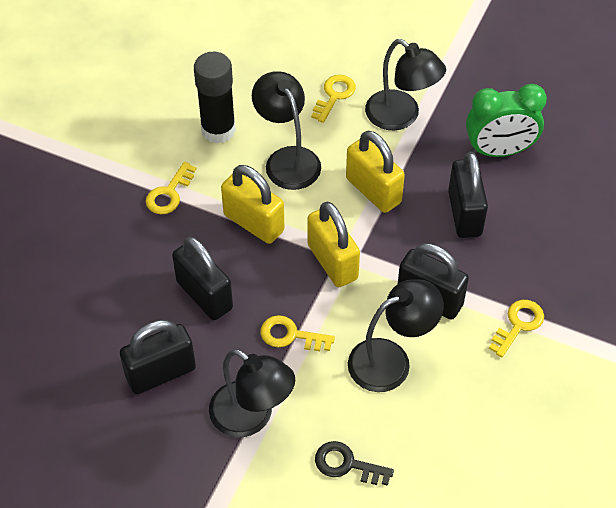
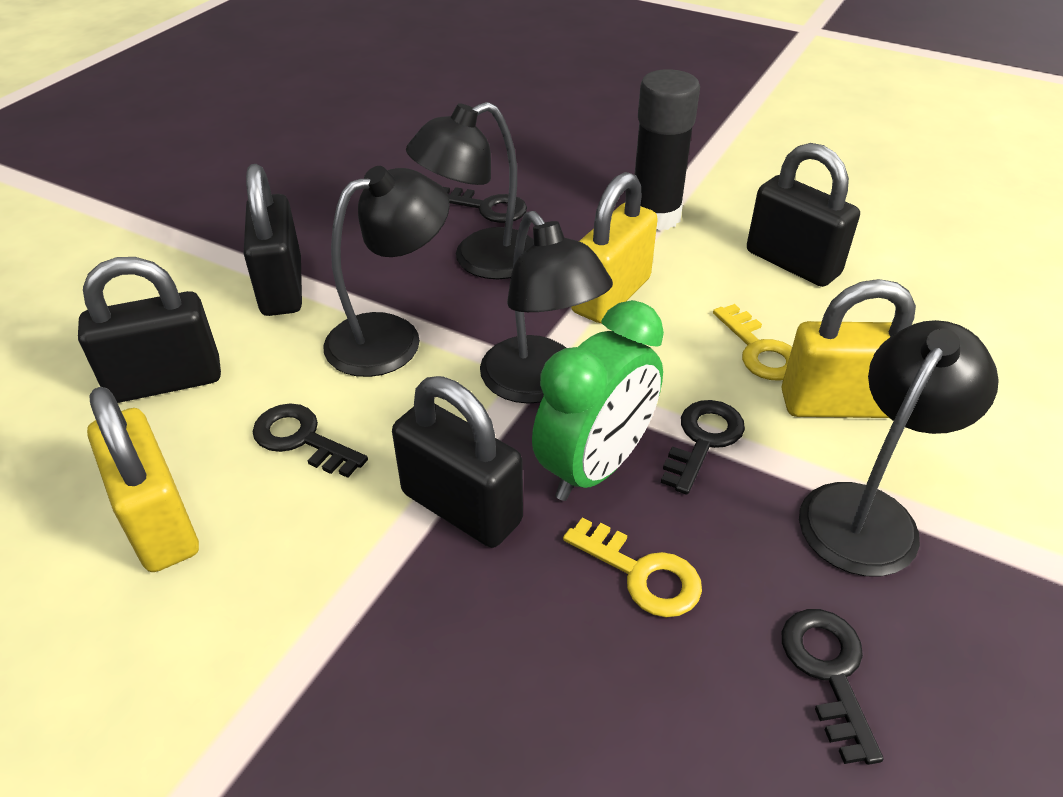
black key: [315,441,394,486] = 1 -> [252,404,368,478] [443,187,527,223] [661,400,745,495] [782,609,884,765] = 4
yellow key: [146,162,196,214] [260,315,335,351] [311,75,356,123] [489,300,544,358] = 4 -> [563,517,702,617] [713,304,792,380] = 2

